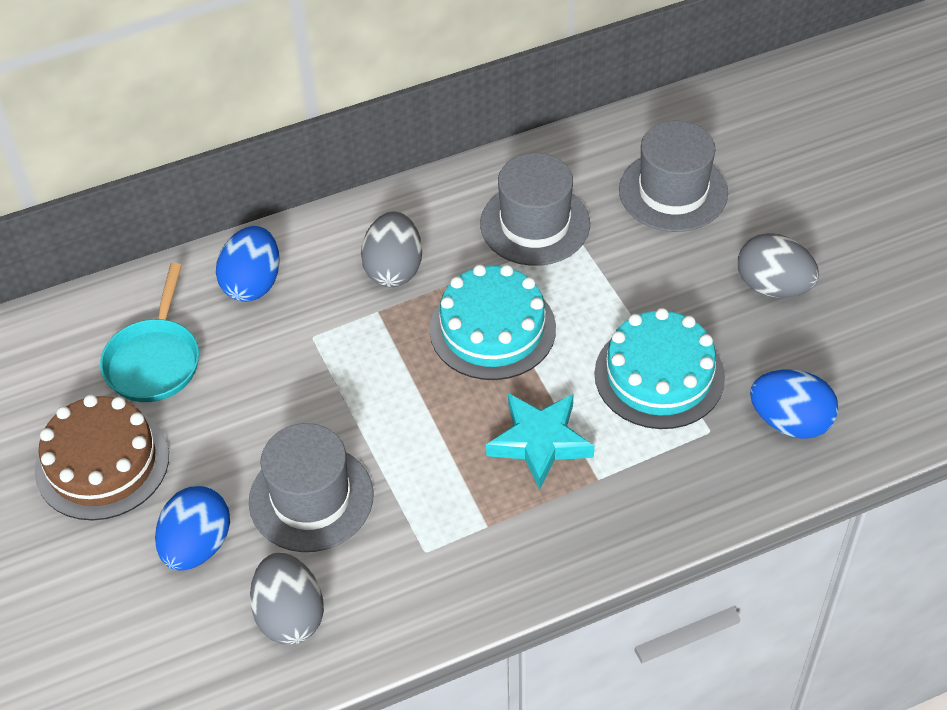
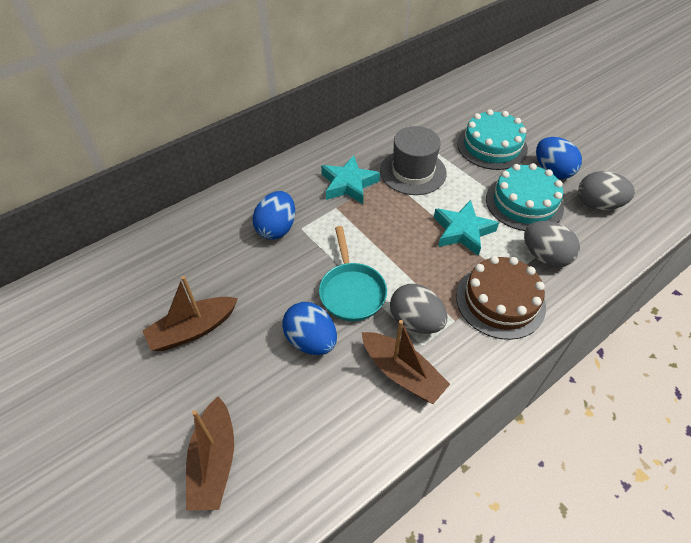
brown boat: none = 0 -> [142,276,238,351] [186,396,234,510] [362,320,450,404] = 3
grey hat: [249,423,373,552] [480,153,590,266] [619,121,728,232] = 3 -> [380,126,447,195] = 1
turquoise star: [486,393,595,490] = 1 -> [321,155,380,204] [434,200,499,256] = 2

